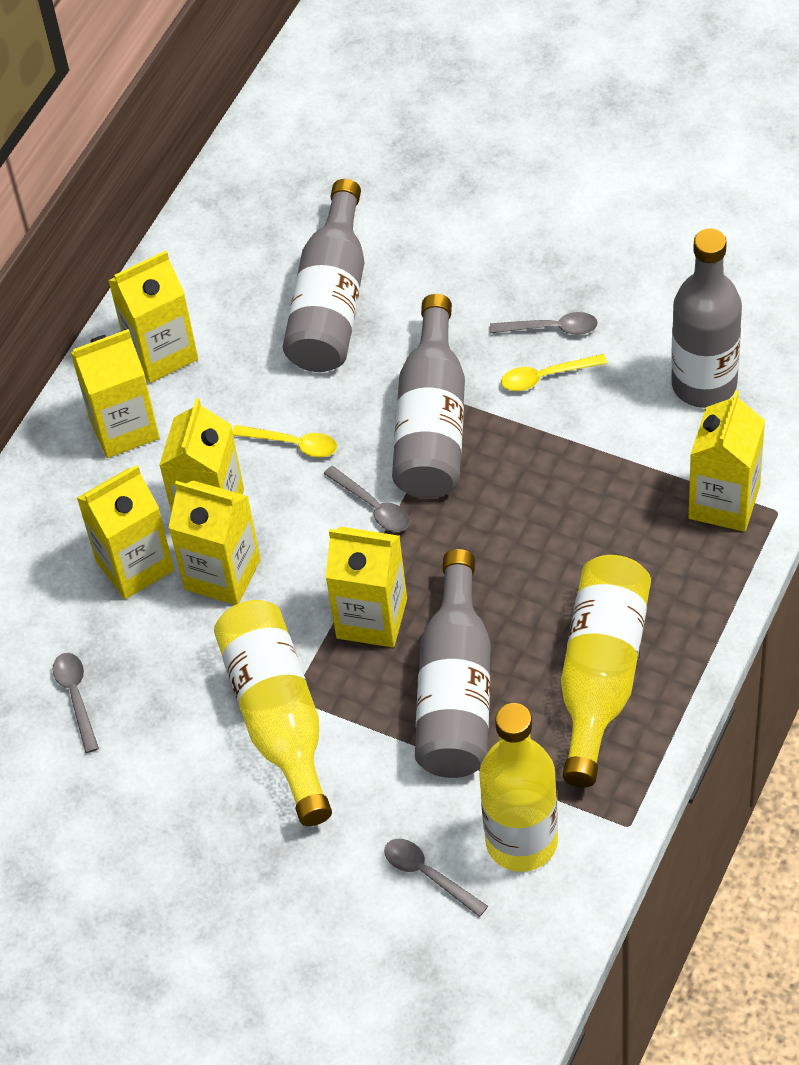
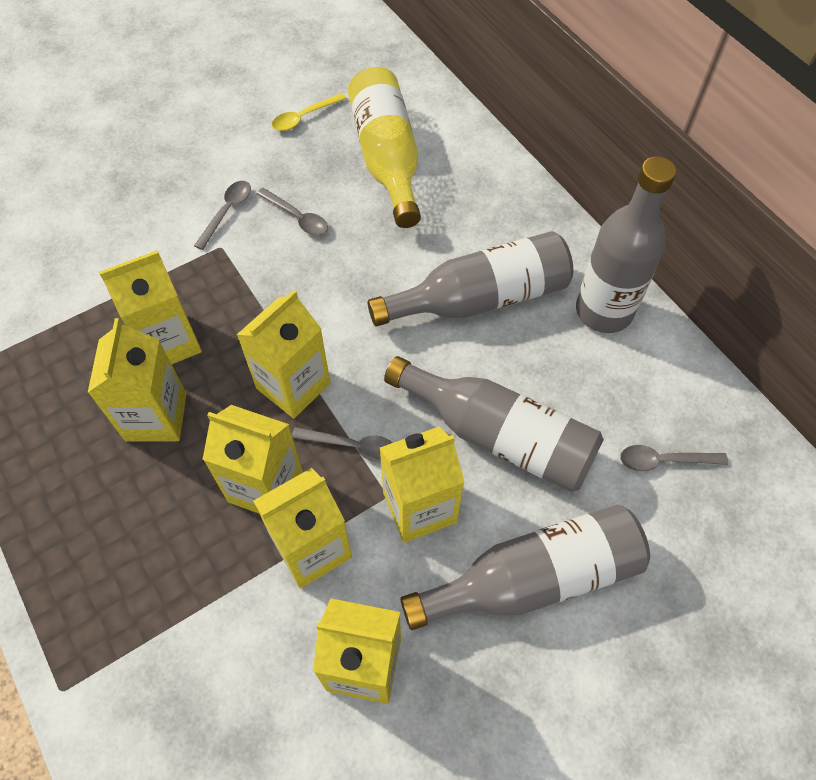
yellow bottle: [214,600,332,826] [479,703,558,872] [561,555,651,787] = 3 -> [348,67,421,228] = 1
yellow spoon: [232,425,337,457] [501,354,607,391] = 2 -> [272,93,347,131] = 1

